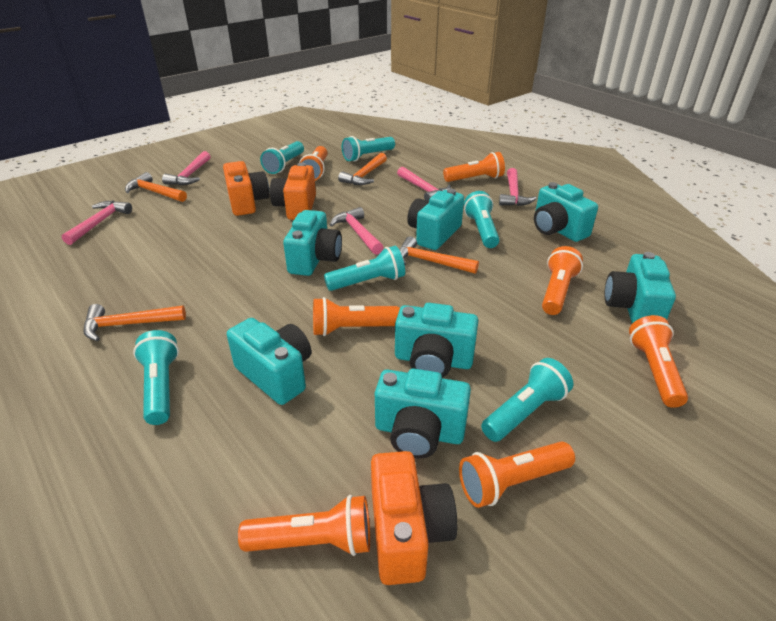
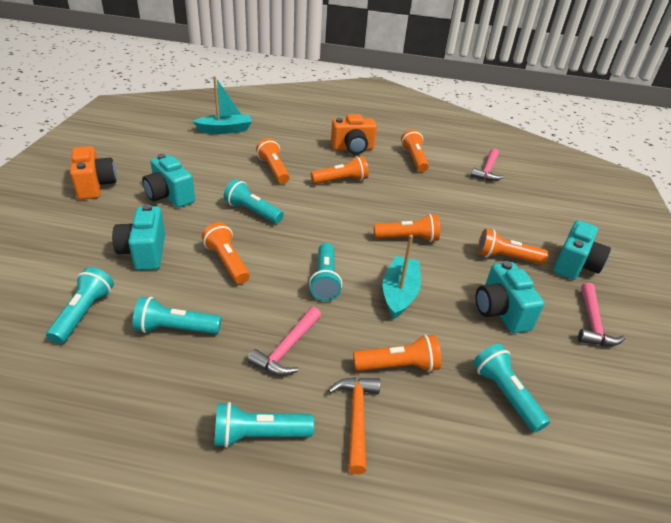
orange camera: [223,161,270,216] [270,163,316,220] [371,451,457,585] = 3 -> [70,146,116,200] [331,114,377,155] = 2
orange hammer: [83,304,186,341] [125,172,187,202] [338,153,387,185] [399,236,479,274] = 4 -> [328,377,380,475] = 1
pink hammer: [61,201,132,245] [162,151,210,185] [330,207,384,255] [397,167,451,201] [499,168,537,206] = 5 -> [247,307,321,376] [471,148,504,181] [578,283,625,346] = 3
turquoise boat: none = 0 -> [193,76,252,134] [383,235,421,319] = 2
turquoise camera: [227,318,311,405] [283,210,342,276] [375,368,471,459] [395,303,478,378] [407,189,464,250] [534,182,598,242] [604,252,676,324] = 7 -> [112,204,165,270] [142,154,195,207] [475,261,544,333] [553,220,611,280] = 4

